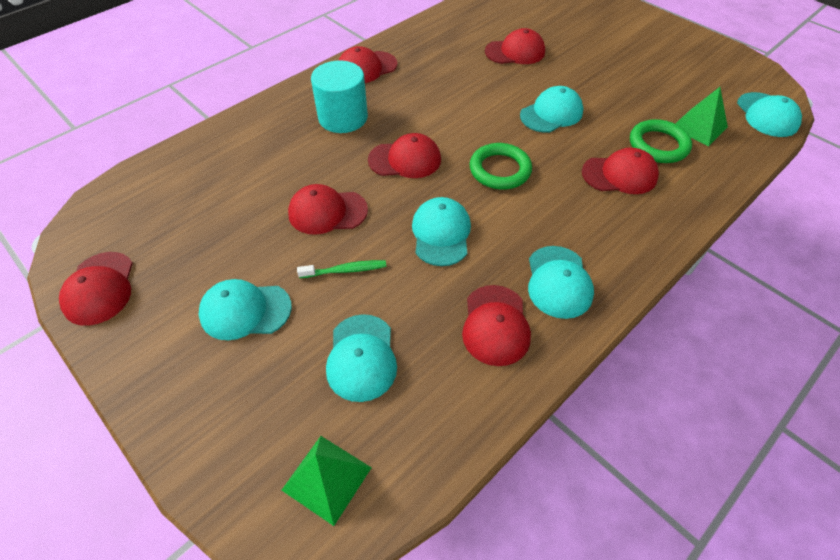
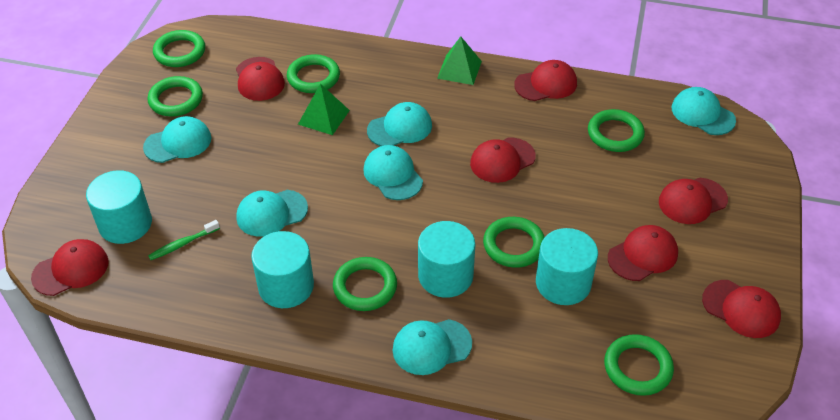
green ring: [470,143,532,190] [630,119,692,163] = 2 -> [148,76,203,117] [153,30,205,67] [287,54,340,93] [333,257,397,311] [483,217,545,268] [588,109,645,152] [604,334,674,396] = 7
turquoise cylinder: [311,61,368,133] = 1 -> [86,170,152,244] [251,231,314,308] [418,221,475,298] [536,228,598,305] = 4

